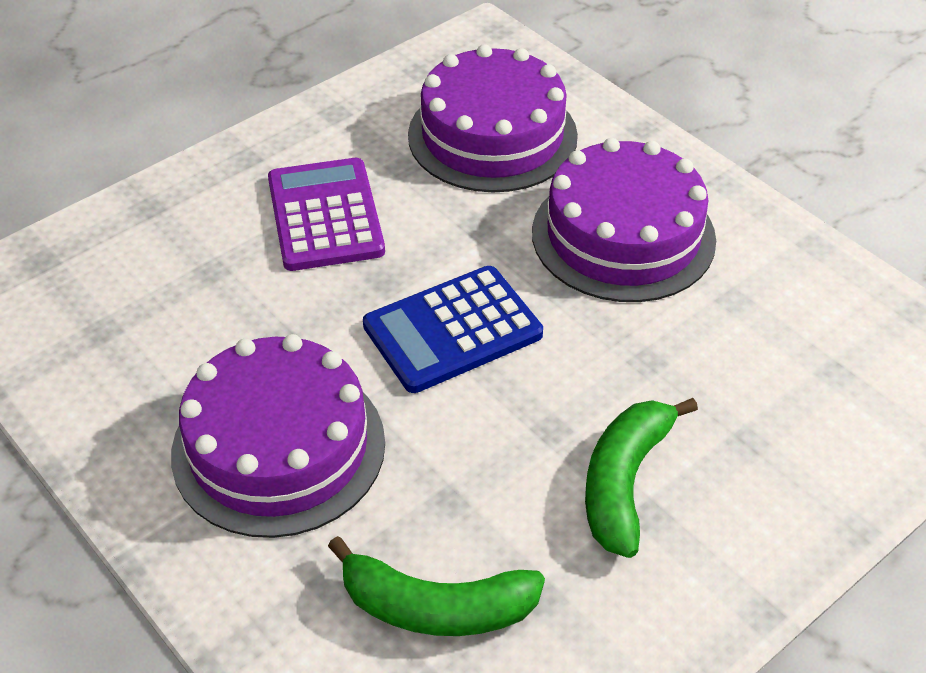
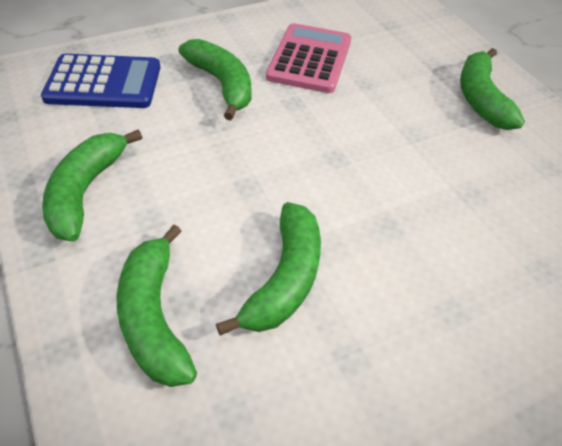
green banana: [328,536,545,636] [585,398,698,558] = 2 -> [42,129,142,241] [116,225,197,387] [179,39,251,120] [216,202,321,336] [460,48,525,130] = 5
pink calculator: none = 0 -> [266,23,351,93] = 1
purple cake: [171,334,385,538] [408,44,578,192] [532,138,716,302] = 3 -> none = 0
purple calculator: [268,158,385,271] = 1 -> none = 0

